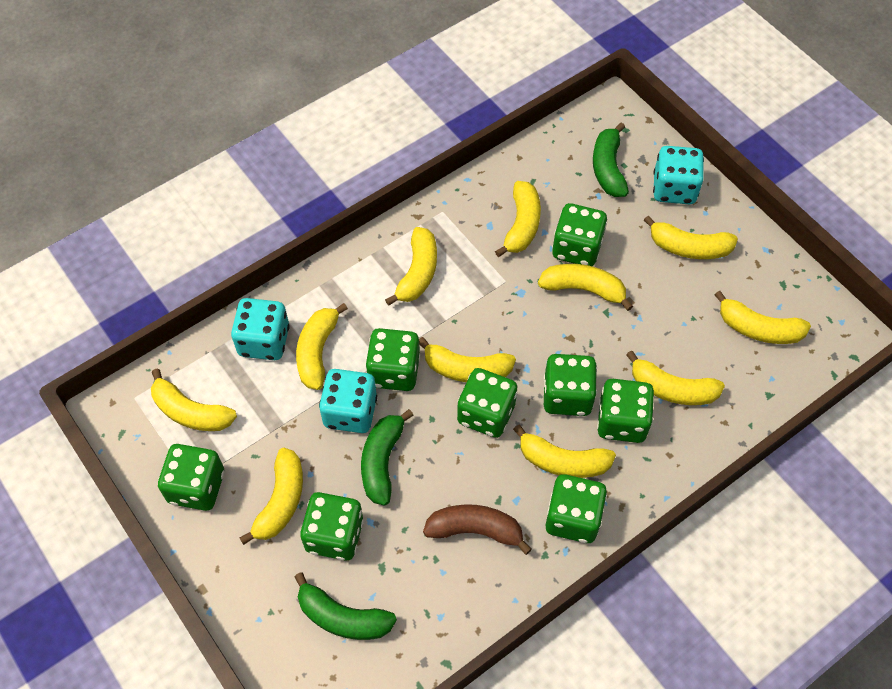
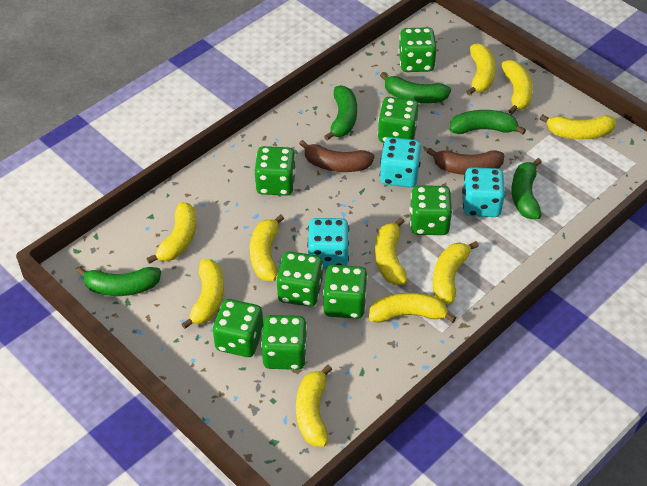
brown banana: [423,504,532,555] = 1 -> [299,140,375,172] [427,148,504,175] = 2
green banana: [295,572,397,640] [361,409,414,506] [593,123,629,197] = 3 -> [76,267,161,296] [324,85,357,141] [380,72,451,103] [450,110,526,134] [511,158,542,219] = 5
yellow banana: [151,369,237,431] [239,448,303,545] [296,303,348,390] [385,227,437,306] [419,337,516,382] [495,181,541,257] [513,424,616,478] [538,264,633,311] [626,350,725,405] [644,215,738,259] [714,291,811,344] = 11 -> [146,202,196,264] [181,259,224,329] [250,214,284,281] [296,365,332,446] [369,293,456,323] [375,218,407,285] [433,241,479,305] [466,43,496,96] [501,60,533,114] [540,114,616,140] = 10

